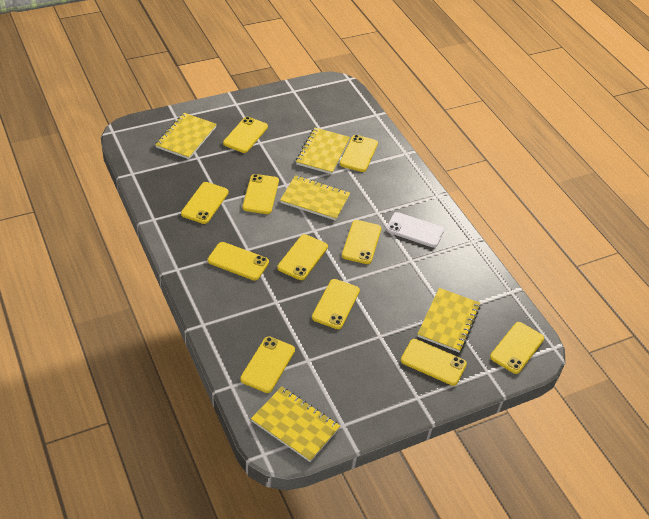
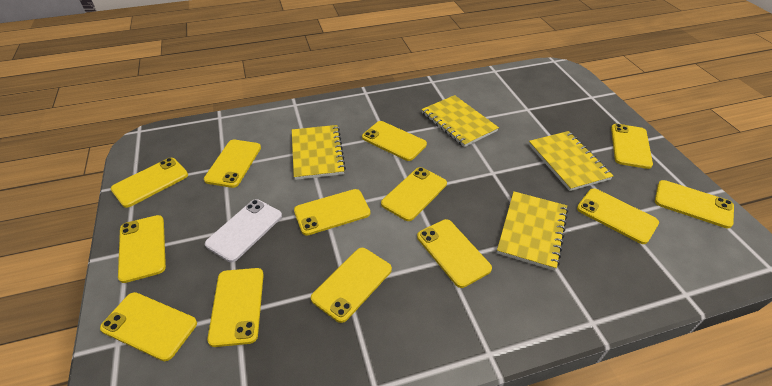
yellow notebook: [155,113,217,159] [251,387,340,462] [280,175,350,221] [296,128,350,174] [417,288,480,353] = 5 -> [292,125,346,180] [422,95,499,147] [497,191,568,271] [529,131,613,191] = 4
yellow phone: [181,182,229,224] [208,242,269,281] [223,117,268,153] [240,336,295,393] [243,174,279,214] [277,234,328,280] [312,279,360,329] [340,135,378,172] [342,220,381,264] [401,339,467,386] [490,322,544,374] = 11 -> [100,292,197,361] [111,158,188,208] [118,215,166,283] [204,140,261,188] [207,268,264,347] [294,189,370,235] [311,248,392,323] [362,121,427,161] [381,167,447,221] [417,219,492,288] [577,188,659,244] [611,124,653,169] [655,180,734,228] = 13

